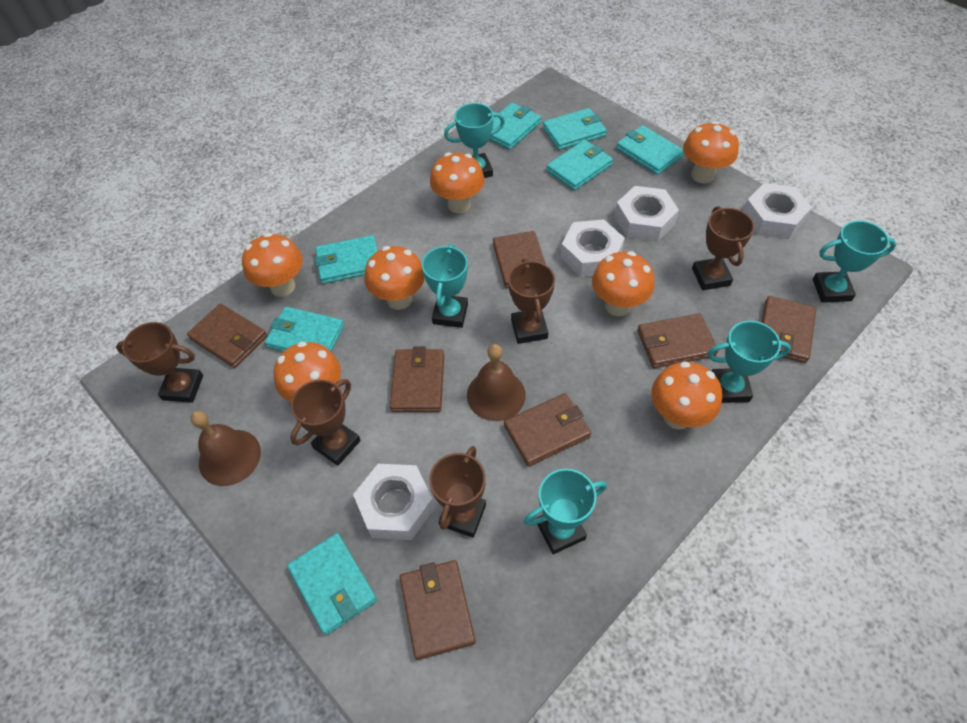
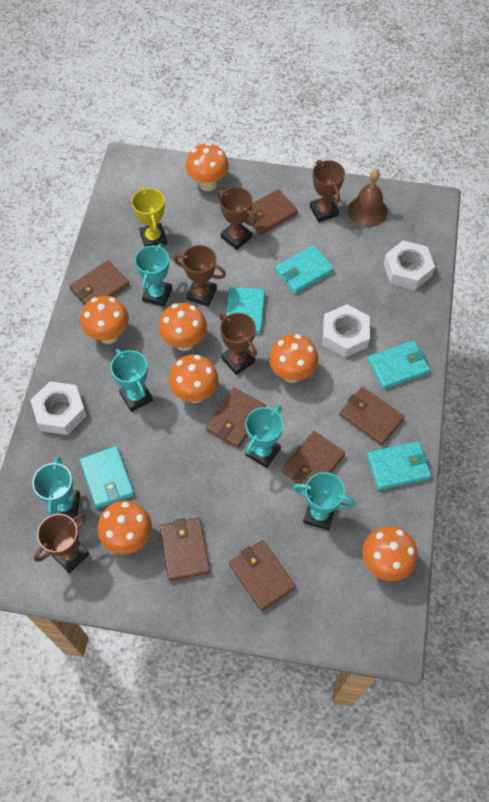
brown bell: [190,411,261,486] [467,344,526,421] = 2 -> [348,169,388,227] = 1
turquoise wallet: [265,307,344,352] [287,533,377,635] [315,235,378,284] [489,103,541,150] [543,108,607,150] [546,140,613,190] [616,125,684,175] = 7 -> [80,446,134,509] [226,287,265,334] [275,245,334,294] [367,441,431,490] [368,341,430,389] = 5
white nut: [353,464,435,540] [560,219,625,277] [614,186,679,242] [743,183,812,239] = 4 -> [30,381,87,435] [323,304,370,358] [383,241,435,290] = 3
yellow trophy: none = 0 -> [131,187,167,247] = 1

